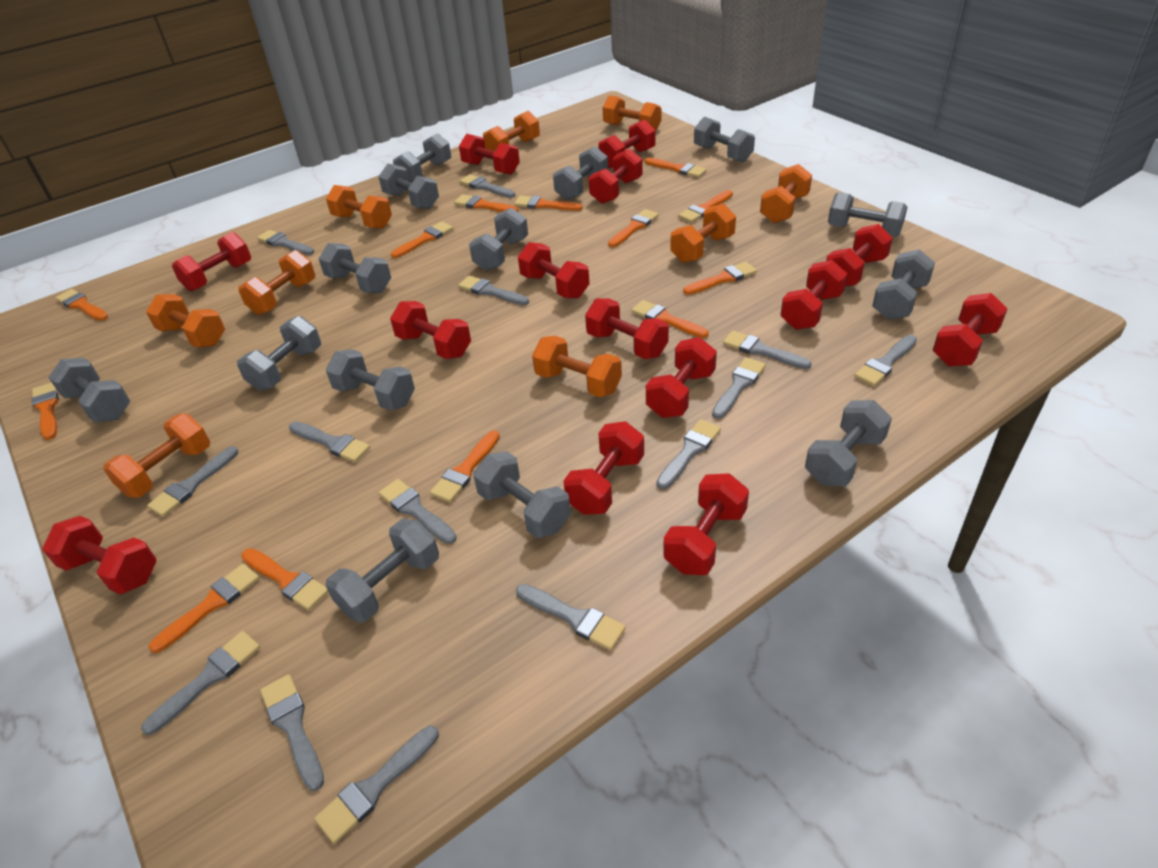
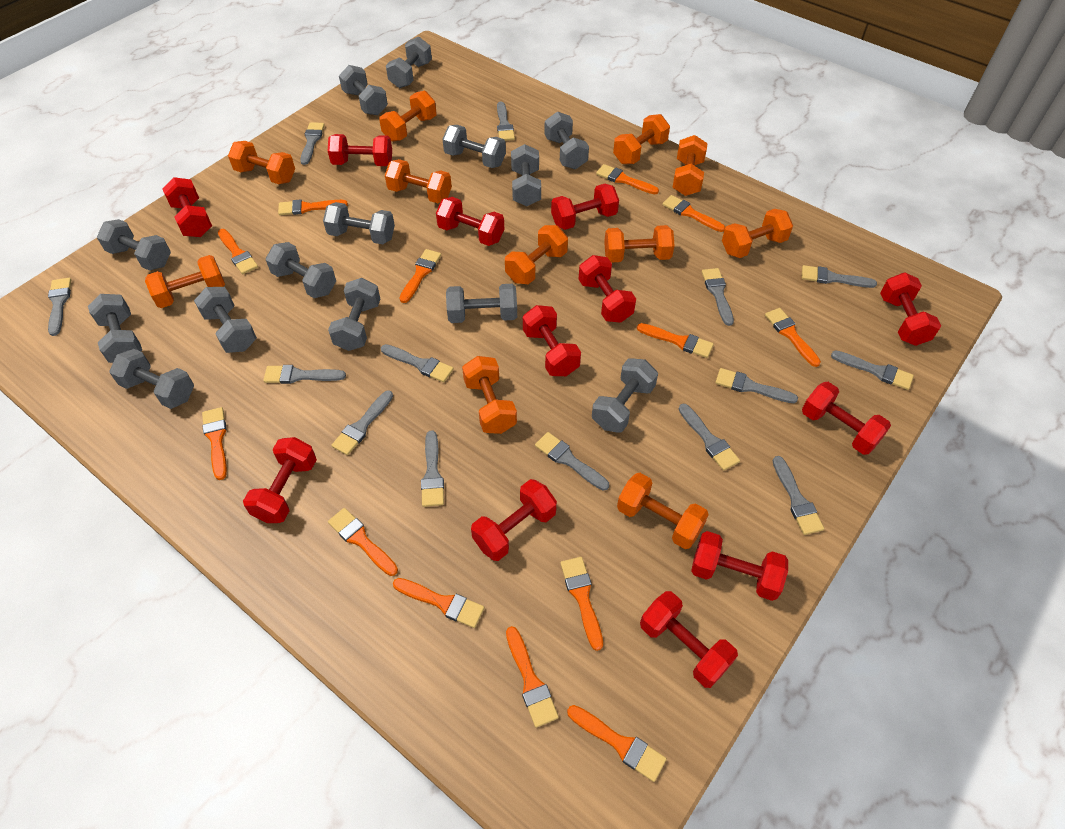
orange dumbbell: [103,413,210,498] [146,294,225,348] [238,250,315,315] [326,185,392,229] [483,111,540,151] [532,336,622,397] [603,95,662,132] [670,203,736,263] [760,164,812,223] = 9 -> [145,255,225,308] [228,141,295,184] [379,91,436,142] [385,159,452,203] [462,356,517,434] [505,225,568,284] [604,225,675,263] [613,114,670,164] [617,473,709,549] [672,135,708,196] [722,209,793,258] = 11
red dumbbell: [42,516,157,595] [172,232,251,291] [390,301,471,359] [459,134,520,175] [518,242,590,299] [563,421,644,515] [585,298,669,359] [588,149,643,204] [598,120,655,168] [646,337,717,418] [663,473,749,575] [780,260,847,330] [826,224,893,286] [933,293,1008,367] = 14 -> [162,177,212,237] [243,437,317,523] [328,134,392,166] [436,197,504,246] [471,479,557,561] [523,305,581,376] [551,184,619,230] [579,255,636,323] [640,591,738,688] [691,531,788,601] [802,382,891,455] [880,273,941,346] = 12

